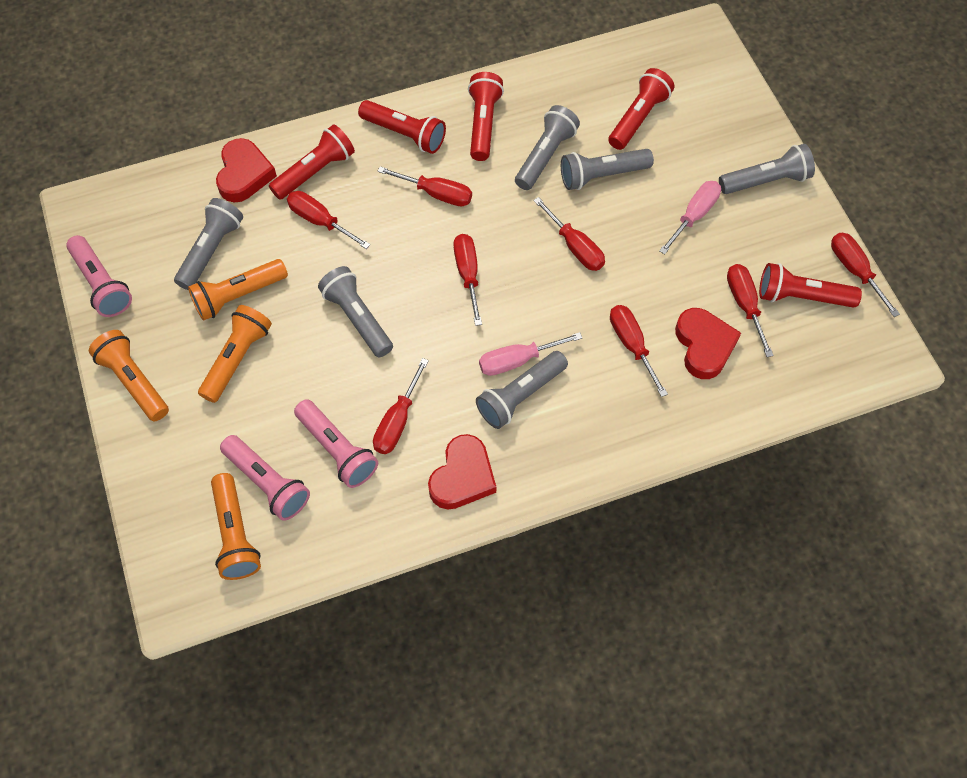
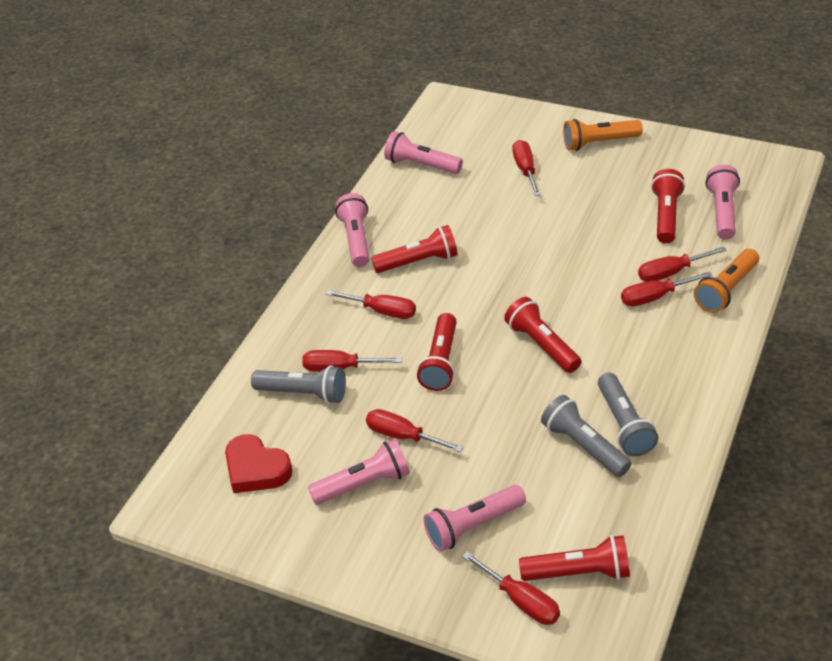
grey flashlight: [174,198,243,290] [318,266,393,357] [476,351,568,429] [515,105,580,190] [561,149,654,190] [719,144,815,194] = 6 -> [251,365,346,404] [541,395,631,477] [598,373,658,456] = 3
orange flashlight: [89,330,169,421] [188,259,288,321] [198,305,272,403] [211,473,261,580] = 4 -> [563,119,643,151] [694,249,759,313] = 2
pink flashlight: [66,235,132,317] [220,435,310,521] [294,399,378,488] = 3 -> [308,439,410,505] [335,193,369,267] [384,131,463,174] [424,485,526,552] [706,165,740,240] = 5
pink screwdriver: [479,332,582,376] [659,181,721,254] = 2 -> none = 0
red heart: [216,138,277,203] [428,434,496,509] [675,308,741,379] = 3 -> [225,434,293,493] = 1
red screwdriver: [287,191,370,249] [373,358,429,454] [377,166,472,207] [454,234,482,326] [533,197,605,271] [610,305,668,397] [727,264,774,357] [831,233,900,317] = 8 -> [302,350,402,372] [326,290,416,319] [366,409,464,452] [462,551,560,625] [512,140,540,196] [621,271,712,306] [638,246,727,282] = 7

